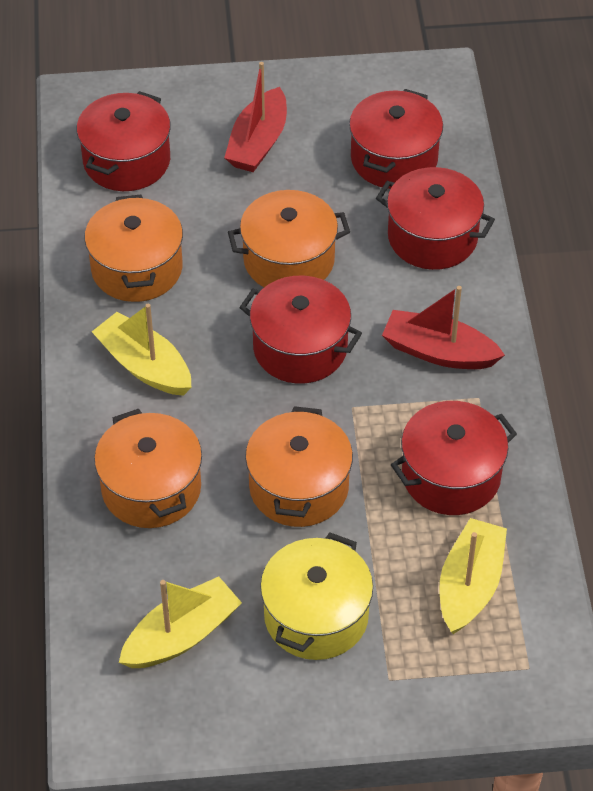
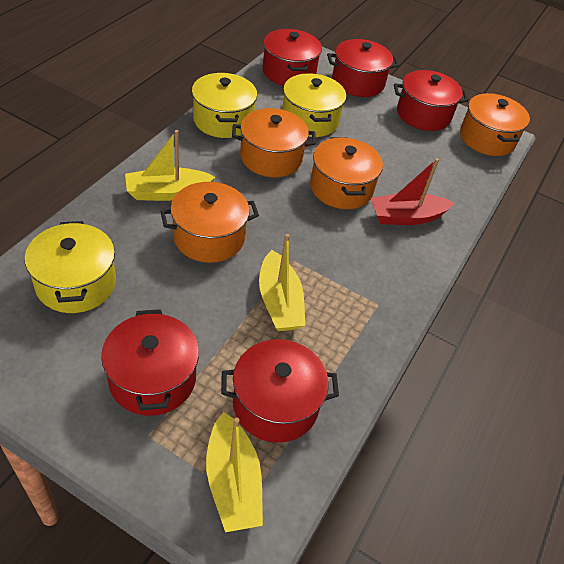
red boat: [224,62,287,172] [382,286,505,369] = 2 -> [371,158,454,225] = 1
yellow pot: [260,533,373,660] = 1 -> [25,221,116,313] [192,73,257,138] [282,73,346,137] = 3

